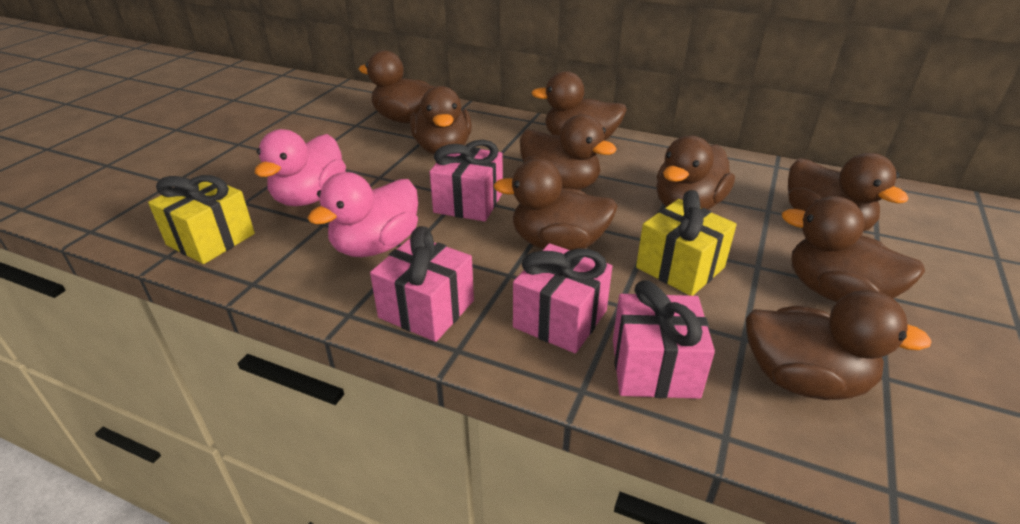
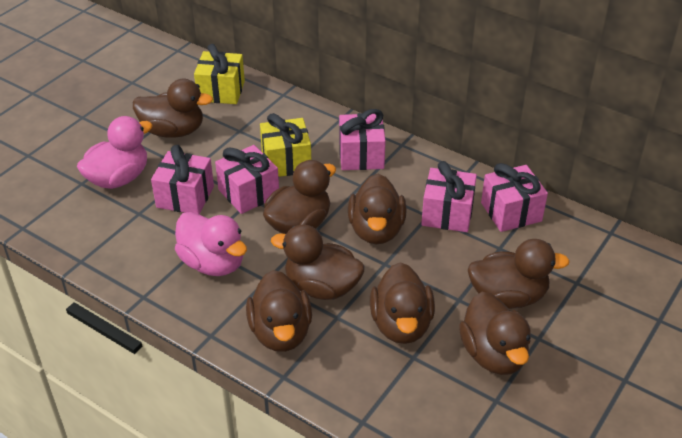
brown duck: [359,50,436,123] [410,86,472,154] [494,159,618,250] [520,114,617,190] [531,71,627,141] [656,135,735,210] [746,290,932,400] [782,196,925,302] [788,153,909,231] = 9 -> [133,79,213,138] [246,270,312,352] [263,160,336,234] [271,225,365,300] [348,174,407,244] [370,262,435,344] [459,292,531,375] [468,239,570,309] = 8
pink gift: [370,226,474,342] [430,140,503,222] [513,243,612,353] [613,280,715,399] = 4 -> [151,145,214,214] [215,145,279,214] [339,109,386,170] [421,161,477,232] [481,163,548,232] = 5

